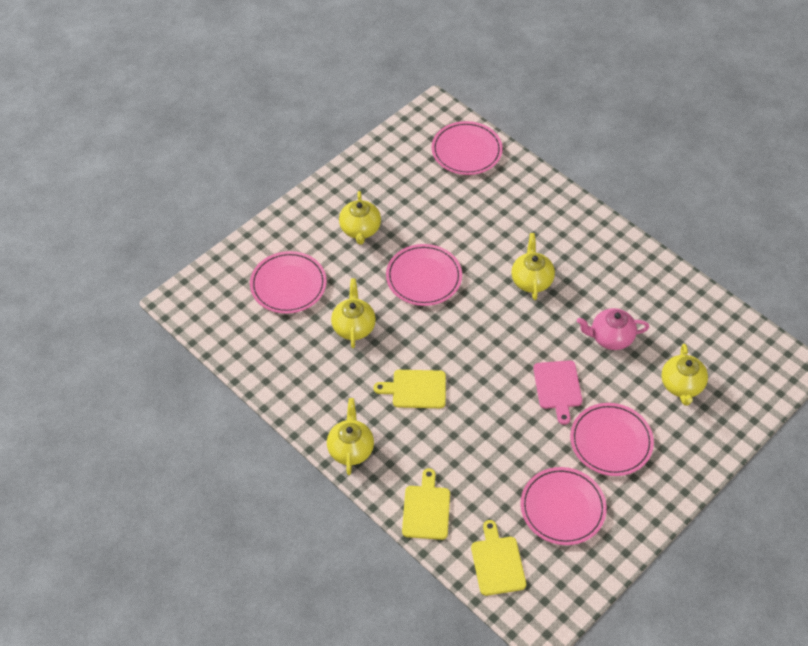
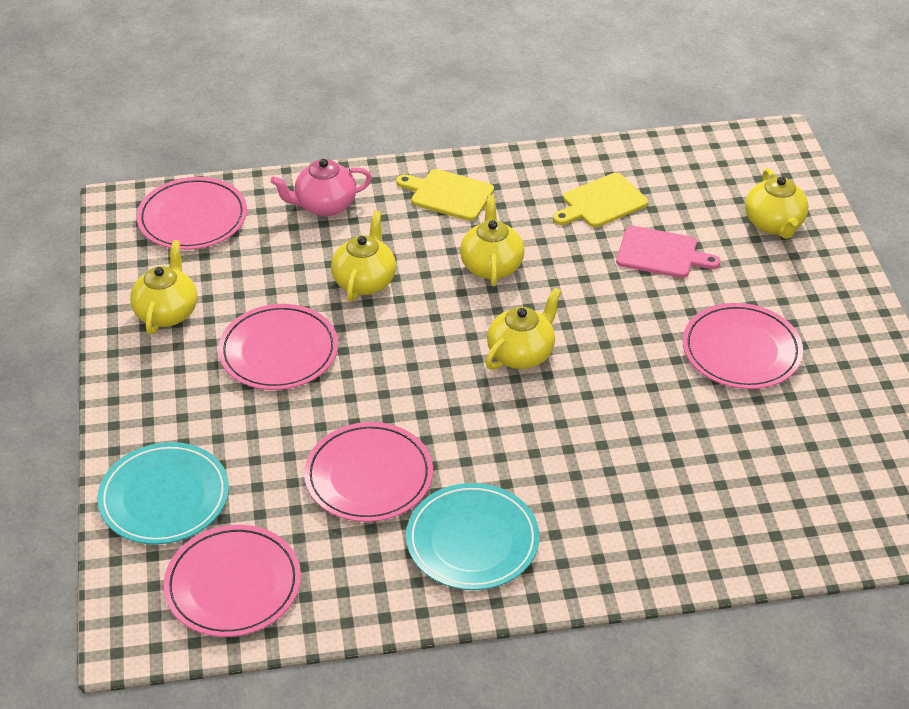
turquoise plate: none = 0 -> [97,442,229,544] [406,483,540,590] = 2
yellow cutting board: [374,370,446,408] [402,468,450,540] [471,520,526,596] = 3 -> [396,169,494,221] [553,173,648,227] = 2

